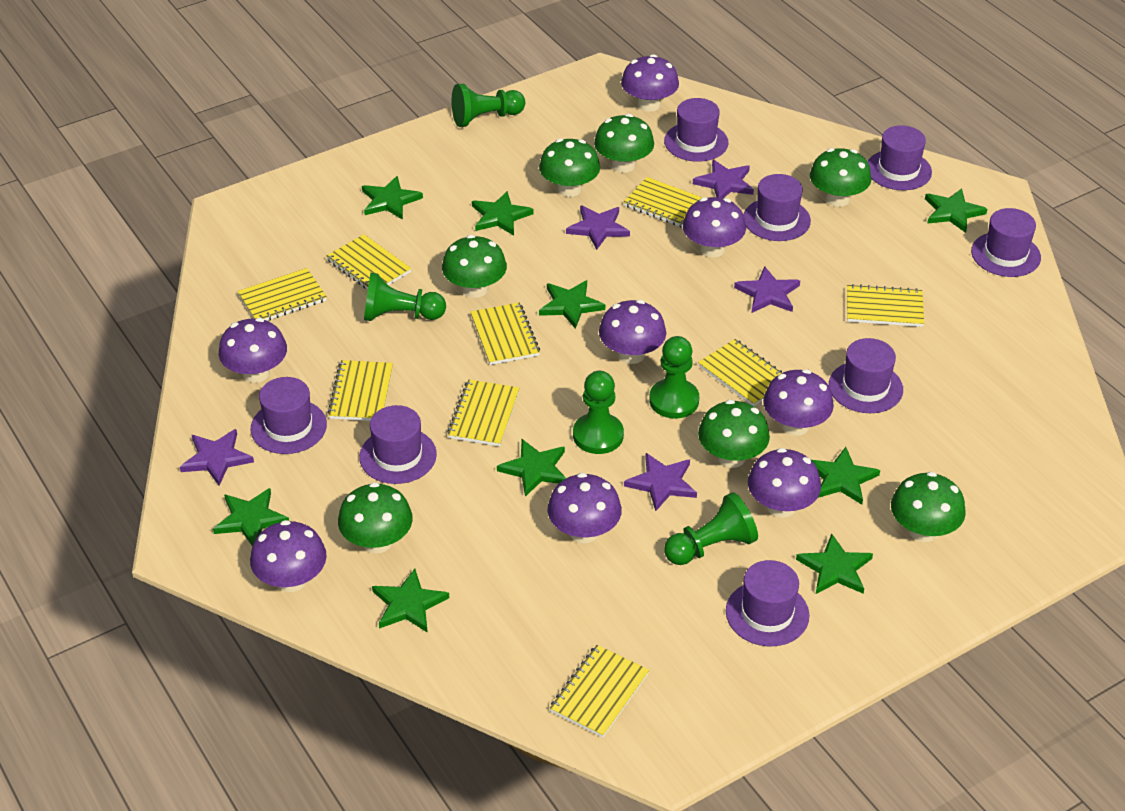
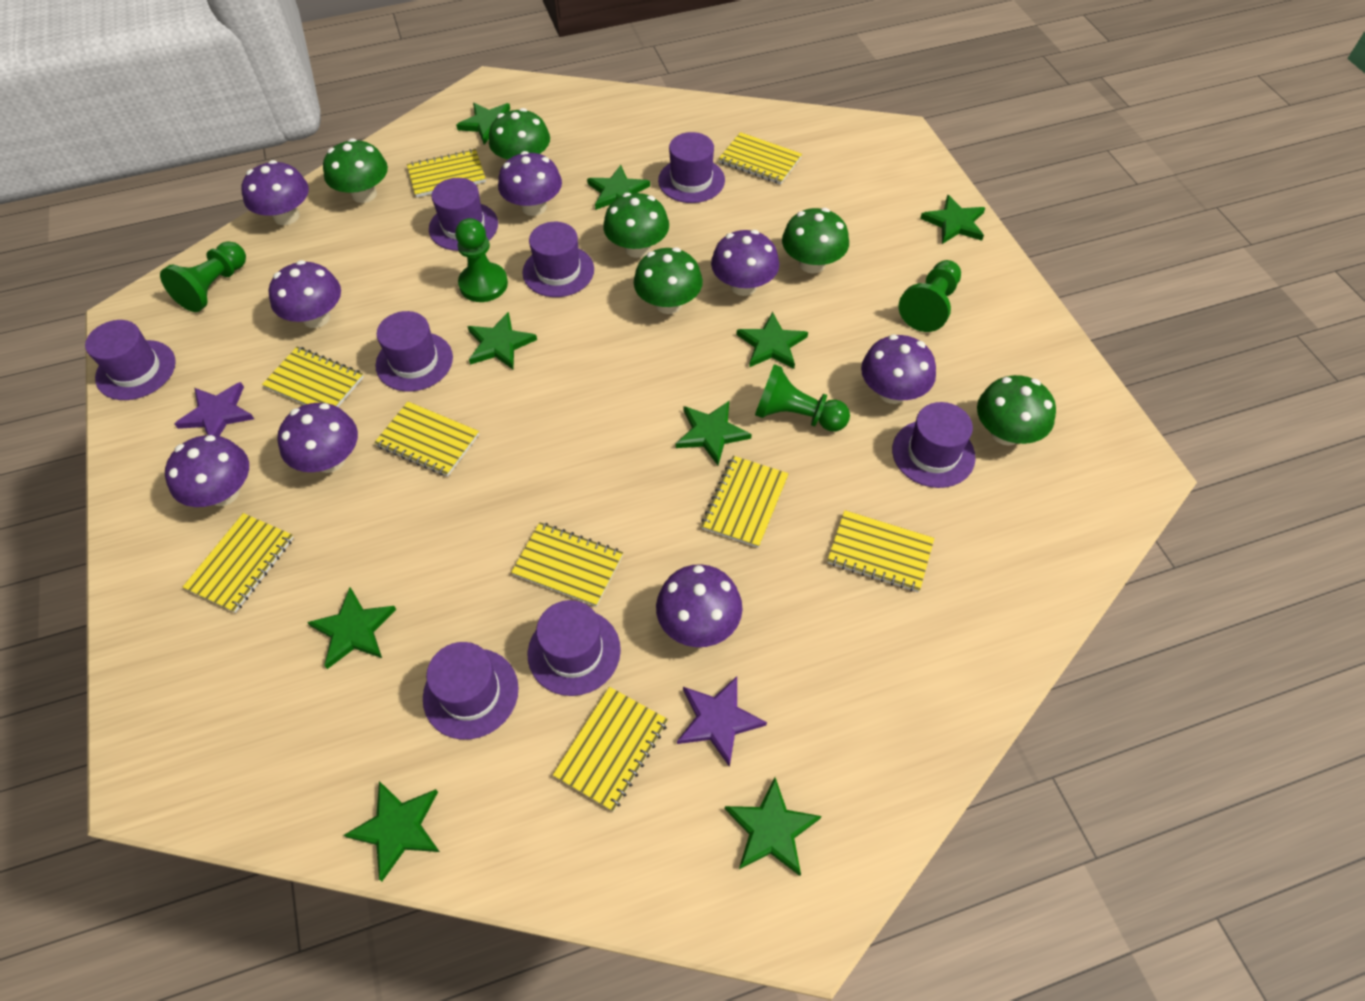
green mushroom: [338,482,413,553] [442,235,507,298] [539,139,600,197] [594,114,654,173] [698,400,770,468] [810,148,871,207] [891,472,966,542] = 7 -> [323,138,388,203] [489,108,550,159] [603,193,669,258] [634,247,703,314] [782,208,849,274] [977,375,1056,446] = 6
green pawn: [364,273,446,321] [452,84,525,127] [573,371,624,454] [649,336,699,419] [664,492,758,565] = 5 -> [160,241,246,312] [455,218,508,302] [755,364,850,432] [899,260,961,332] = 4
purple star: [180,429,254,486] [566,205,630,250] [624,453,697,511] [693,159,754,198] [734,266,800,313] = 5 -> [175,382,254,436] [677,676,767,767] = 2

